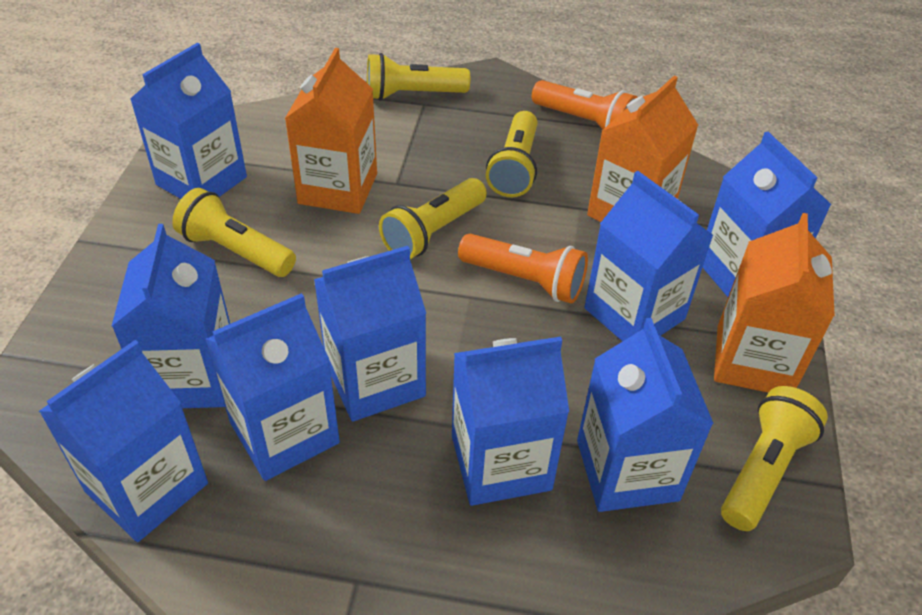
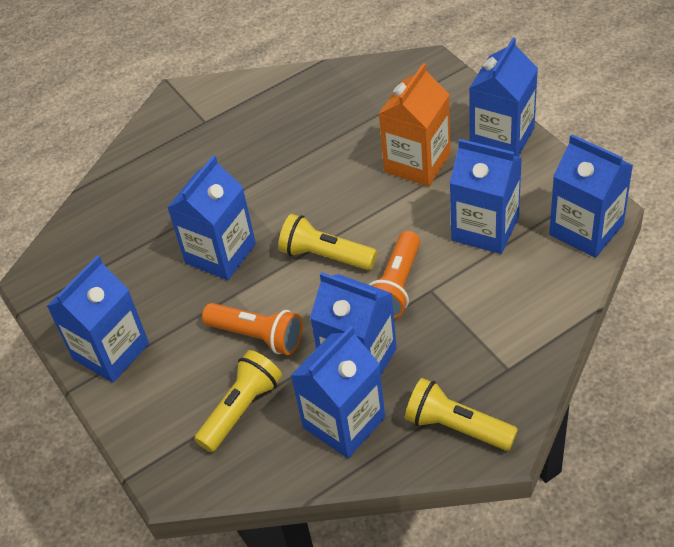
blue carton: [39,340,208,542] [112,224,230,408] [130,43,247,199] [205,293,340,481] [314,246,426,422] [452,337,569,506] [577,318,714,512] [584,171,714,341] [702,132,832,297] = 9 -> [47,255,149,383] [167,155,256,280] [290,326,385,458] [310,272,397,375] [449,139,522,254] [469,37,538,157] [549,134,633,258] = 7
orange carton: [285,48,377,214] [587,76,698,222] [714,213,835,393] = 3 -> [379,63,451,186] = 1
yellow flashlight: [172,188,296,277] [367,53,470,101] [379,178,487,259] [486,111,538,197] [721,386,828,531] = 5 -> [194,350,282,452] [278,214,377,270] [405,378,518,451] = 3

